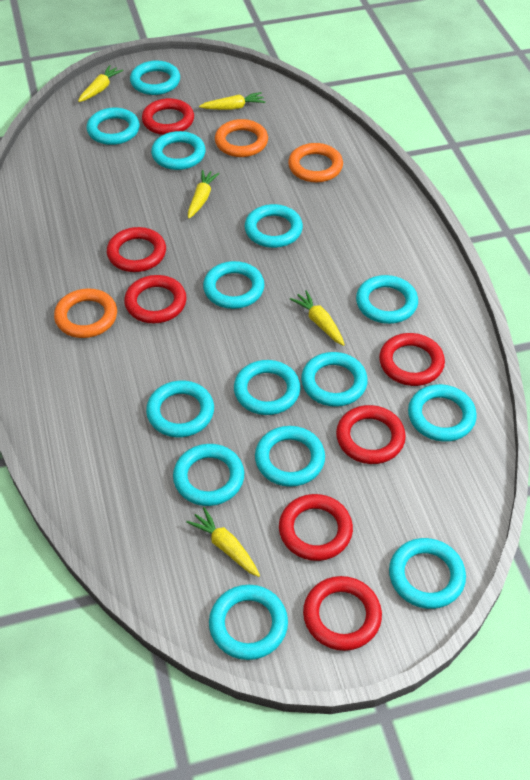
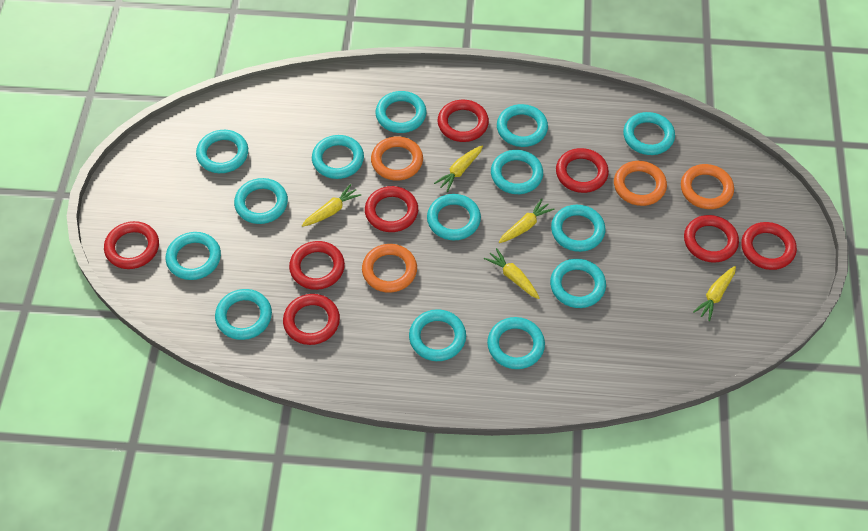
orange ring: [54,288,117,338] [215,119,268,157] [288,143,343,183] = 3 -> [362,244,417,293] [371,136,423,181] [614,161,667,206] [681,164,734,209] = 4
red ring: [107,227,166,272] [124,275,187,323] [142,98,194,135] [279,494,353,561] [303,576,382,651] [336,405,406,464] [379,333,445,386] = 7 -> [104,221,159,269] [283,294,340,345] [289,241,345,290] [365,186,418,232] [438,100,489,142] [556,148,609,193] [684,215,739,263] [741,222,797,270] = 8

